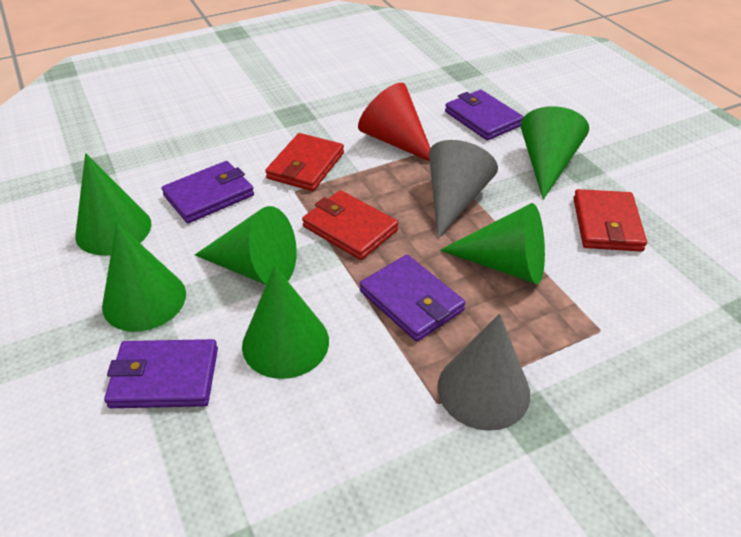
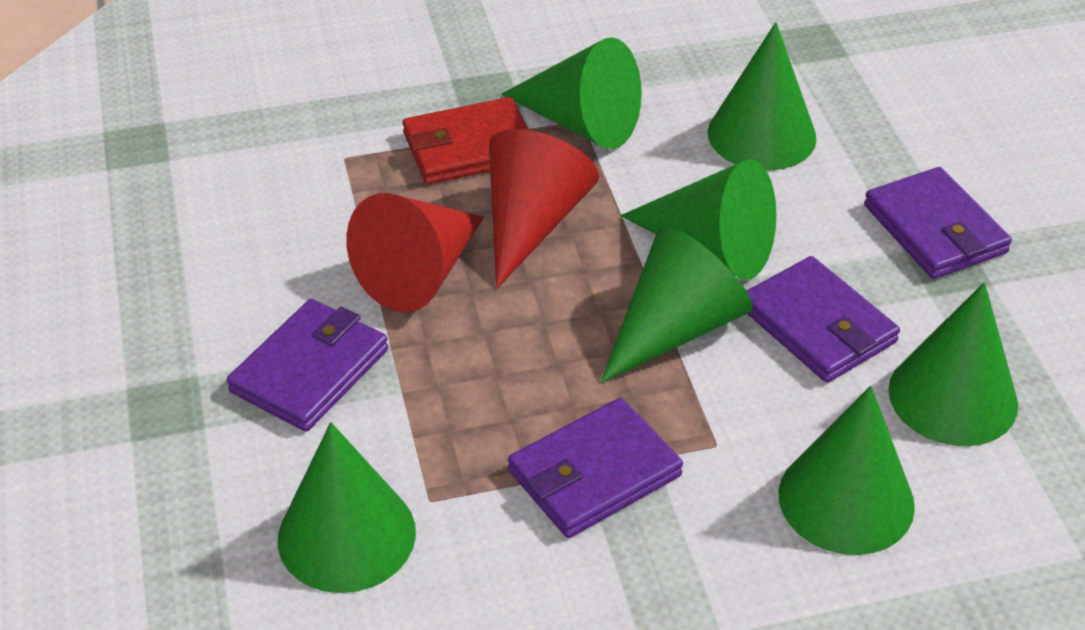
green cone: [75,153,152,255] [102,222,186,332] [195,206,297,285] [242,266,329,379] [440,203,545,284] [521,106,589,200] = 6 -> [278,422,416,593] [501,37,642,149] [600,226,753,383] [621,159,776,280] [708,22,817,171] [778,386,915,555] [888,282,1018,446] = 7
grey cone: [429,140,498,239] [437,313,530,431] = 2 -> none = 0
red cone: [358,83,430,161] = 1 -> [346,193,484,312] [489,129,599,289] = 2
red wallet: [265,133,344,191] [302,190,399,260] [573,189,647,251] = 3 -> [403,97,529,184] = 1

